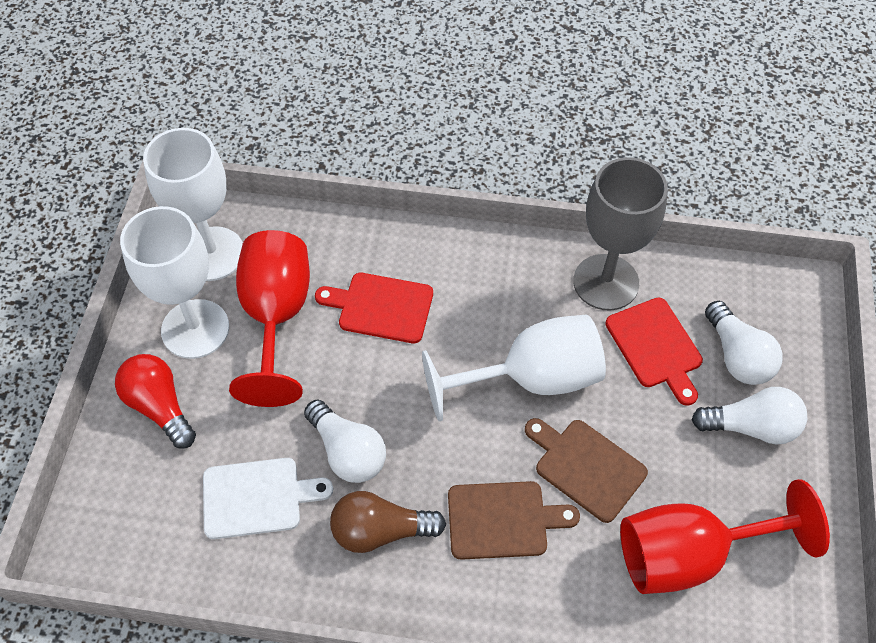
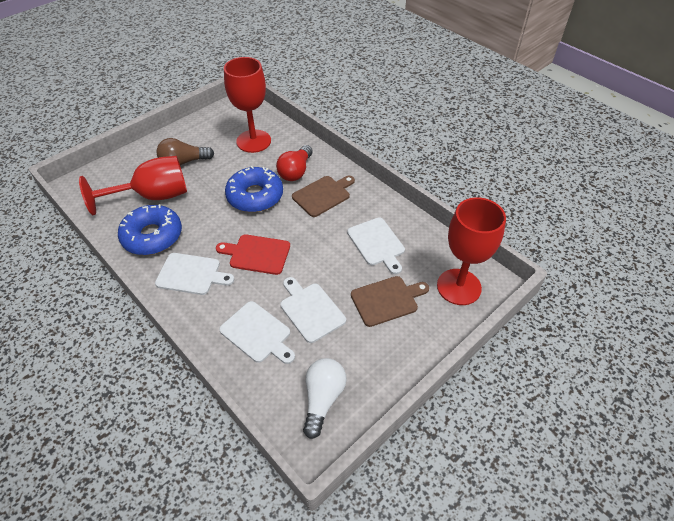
blue donut: none = 0 -> [118,204,182,255] [225,166,283,212] = 2
grey goblet: [573,157,668,311] = 1 -> none = 0
red cutting board: [315,273,433,343] [605,298,703,406] = 2 -> [216,235,290,275] = 1
red goblet: [229,230,310,407] [620,479,830,594] = 2 -> [79,156,187,215] [224,57,271,153] [437,197,506,305] = 3
white cutting board: [203,458,333,539] = 1 -> [155,253,234,295] [219,301,295,364] [280,277,346,343] [347,217,405,274] = 4
white goblet: [120,206,229,359] [143,128,243,281] [422,314,606,421] = 3 -> none = 0
white light bulb: [304,399,386,483] [692,387,807,445] [705,301,783,385] = 3 -> [303,358,347,439] = 1

